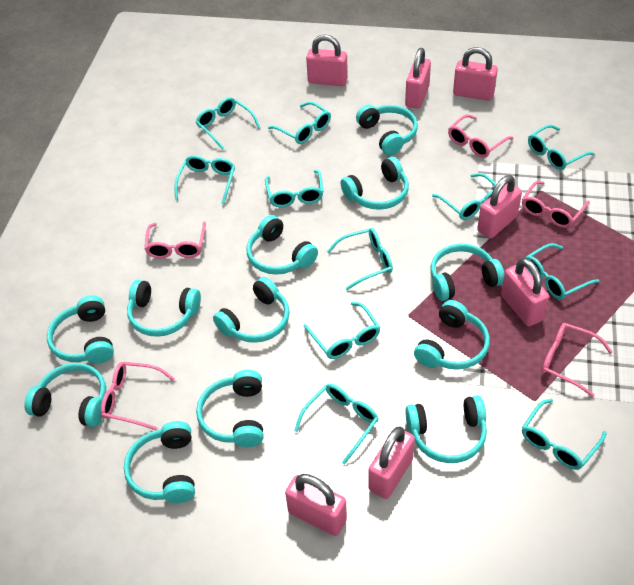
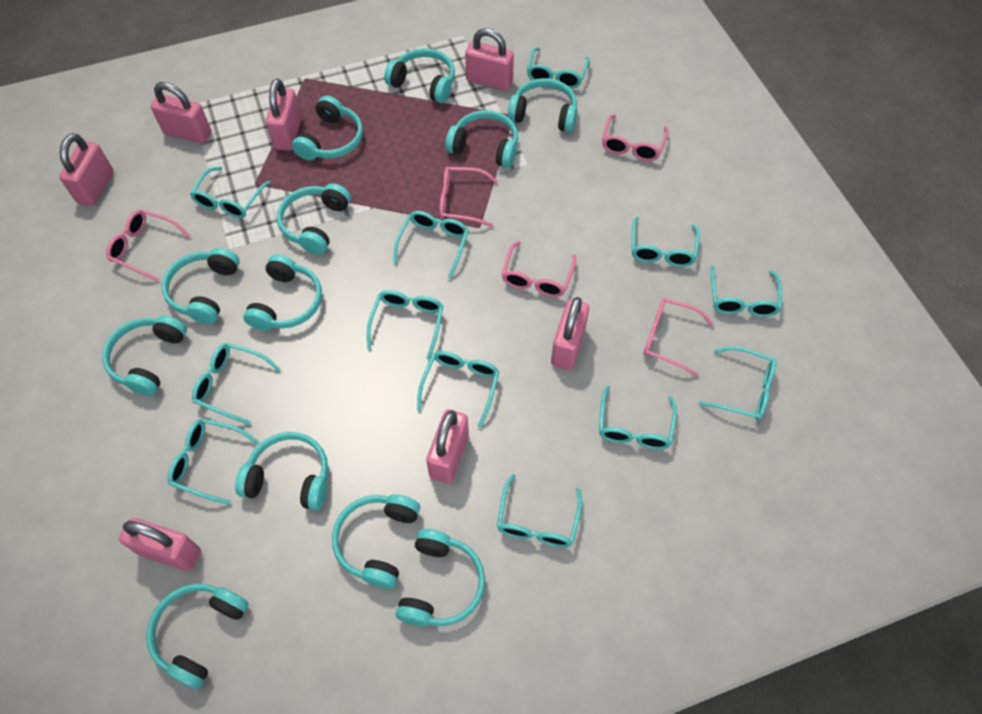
turquoise glasses: [174,155,235,205] [196,97,260,150] [265,170,323,207] [268,102,331,144] [294,384,379,465] [304,302,381,359] [327,228,393,290] [432,173,497,220] [522,399,607,470] [525,243,600,300] [528,125,595,170] = 11 -> [168,418,260,505] [190,166,271,218] [192,343,280,425] [367,290,443,360] [393,211,469,279] [417,351,499,428] [497,474,582,547] [527,47,590,89] [599,385,677,450] [631,217,700,267] [699,346,777,420] [710,265,782,317] = 12

